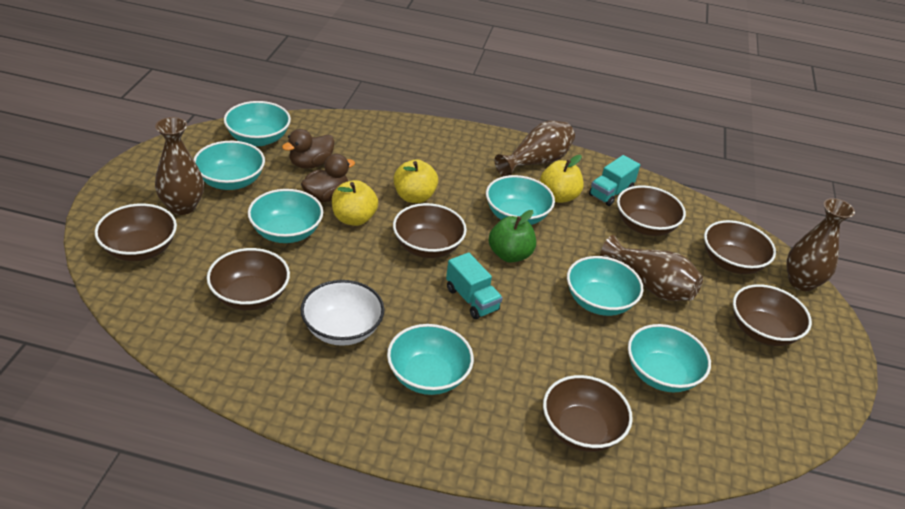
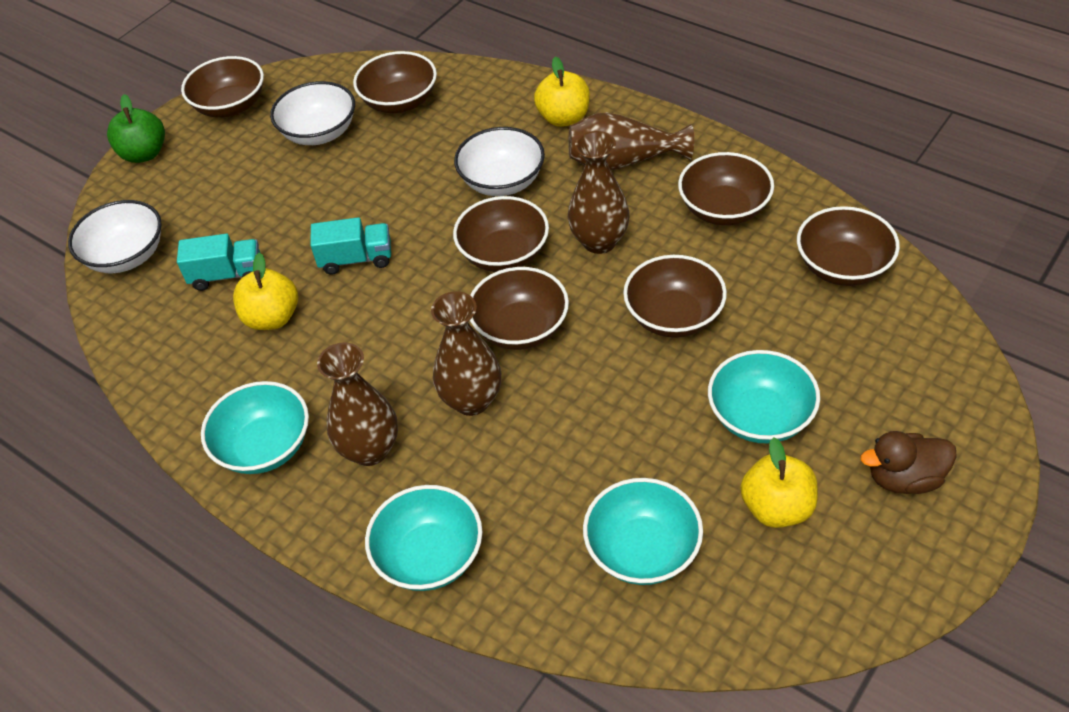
brown duck: [282,129,335,169] [301,154,355,202] = 2 -> [860,431,957,494] = 1
turquoise bowl: [194,141,265,190] [224,101,291,146] [248,189,323,243] [387,324,474,395] [486,175,555,225] [567,256,643,316] [628,324,711,393] = 7 -> [201,381,309,474] [365,485,483,591] [583,478,703,585] [708,350,820,443] = 4
white bowl: [300,280,384,346] = 1 -> [68,200,162,273] [270,81,355,145] [454,127,545,196] = 3

